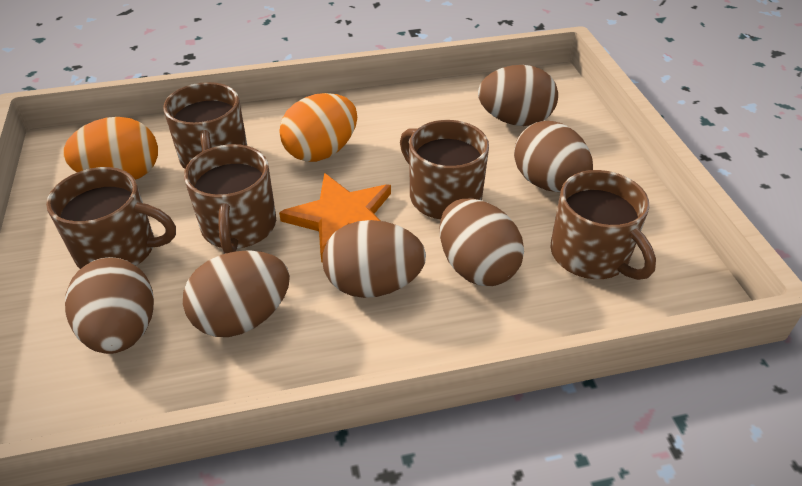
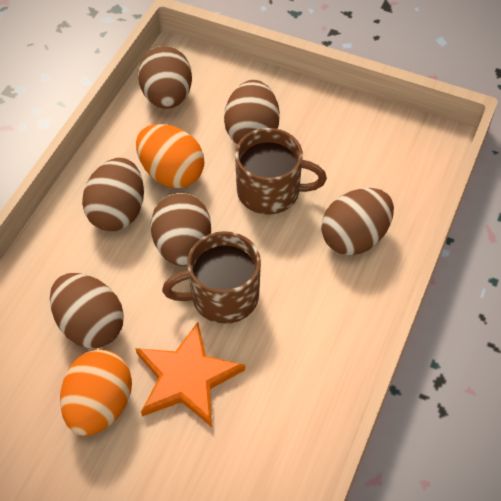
brown mug: [46,167,176,269] [163,82,247,169] [184,144,276,254] [400,120,489,220] [550,170,656,280] = 5 -> [162,231,261,324] [235,128,327,215] = 2

